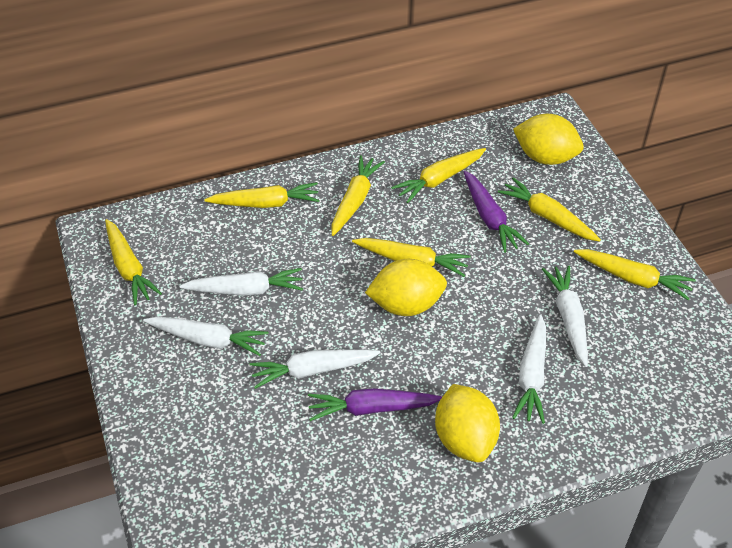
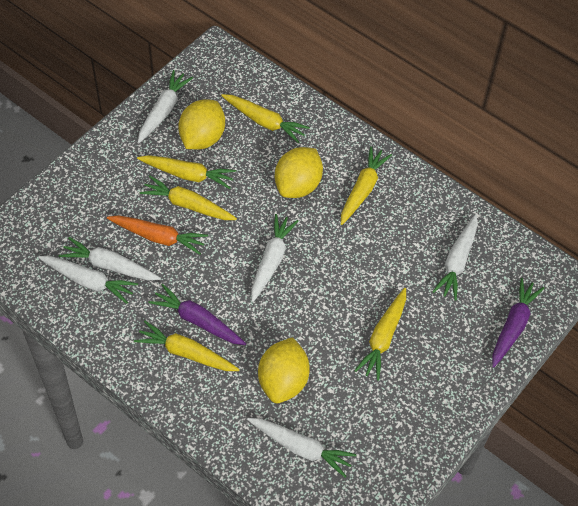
orange carrot: none = 0 -> [107,215,208,255] = 1
white carrot: [143,316,269,356] [179,268,303,296] [249,349,381,389] [512,314,546,424] [542,265,588,367] = 5 -> [38,256,138,304] [59,237,161,281] [138,70,193,143] [247,418,357,478] [251,214,298,302] [432,214,478,301] = 6
yellow carrot: [105,219,162,305] [204,182,320,208] [332,155,385,236] [352,238,471,277] [391,148,486,203] [498,177,601,242] [574,249,696,300] = 7 -> [134,321,240,371] [137,155,236,189] [139,176,237,220] [221,94,310,143] [341,146,392,225] [354,288,406,381] = 6

